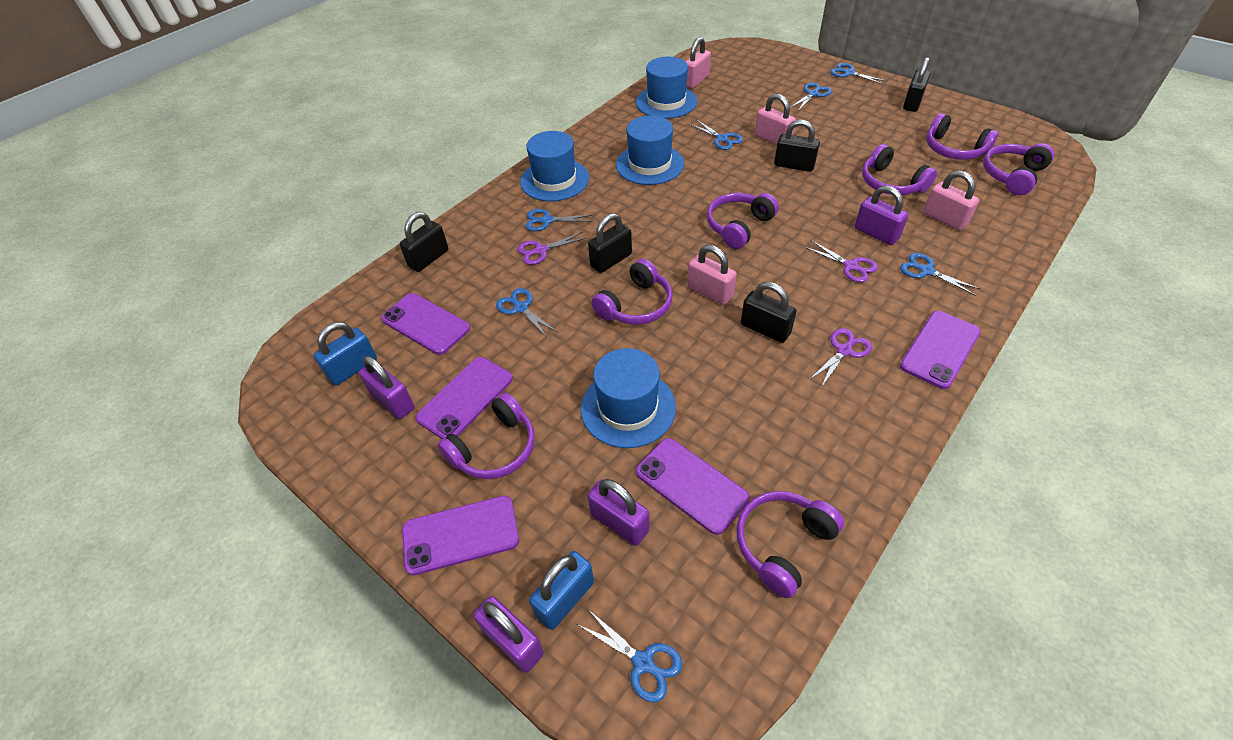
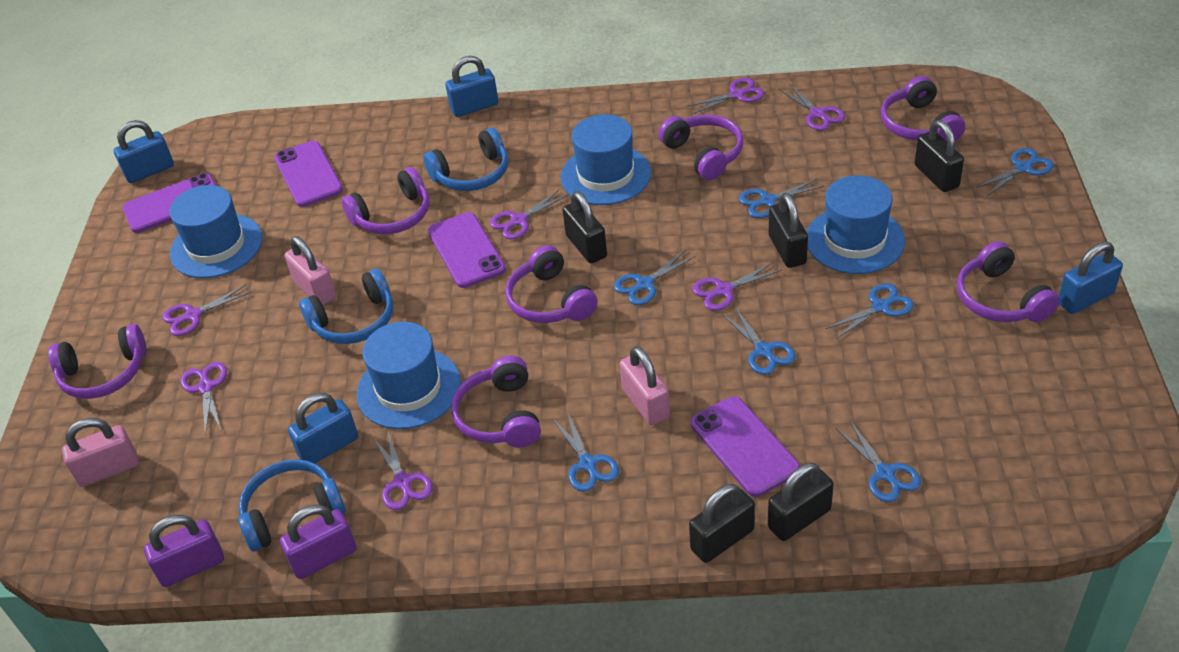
blue headphones: none = 0 -> [238,459,346,552] [299,269,393,344] [423,128,508,191] = 3
blue padlock: [314,322,377,385] [529,551,594,630] = 2 -> [114,120,174,183] [288,393,358,463] [445,56,498,117] [1059,242,1123,314] = 4
pink padlock: [685,37,711,89] [687,245,737,305] [755,94,796,145] [923,170,980,230] = 4 -> [62,418,139,487] [284,236,336,305] [620,346,670,425] = 3
purple padlock: [359,356,414,419] [473,596,544,673] [587,479,649,546] [855,185,908,245] = 4 -> [144,515,224,587] [280,505,357,579] = 2
purple phone: [381,293,470,355] [402,496,519,575] [416,357,513,439] [636,438,749,535] [900,311,981,389] = 5 -> [122,173,216,233] [274,141,343,207] [428,212,506,288] [691,396,800,497] = 4
purple scissors: [517,232,586,265] [804,240,878,283] [809,328,872,386] = 3 -> [162,284,251,336] [180,362,227,435] [373,432,433,510] [490,189,568,239] [686,78,764,114] [692,262,782,311] [779,84,845,131] = 7

